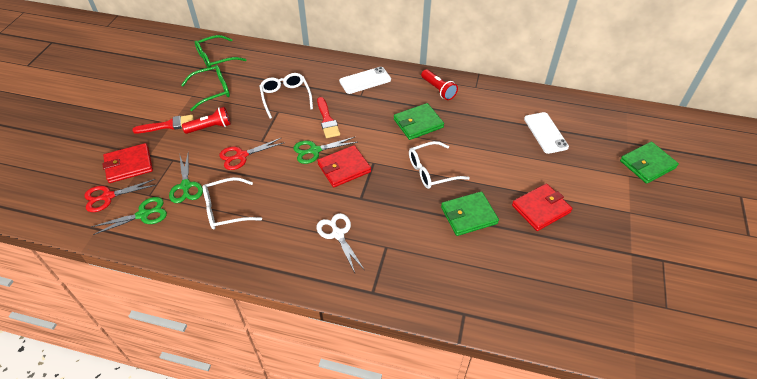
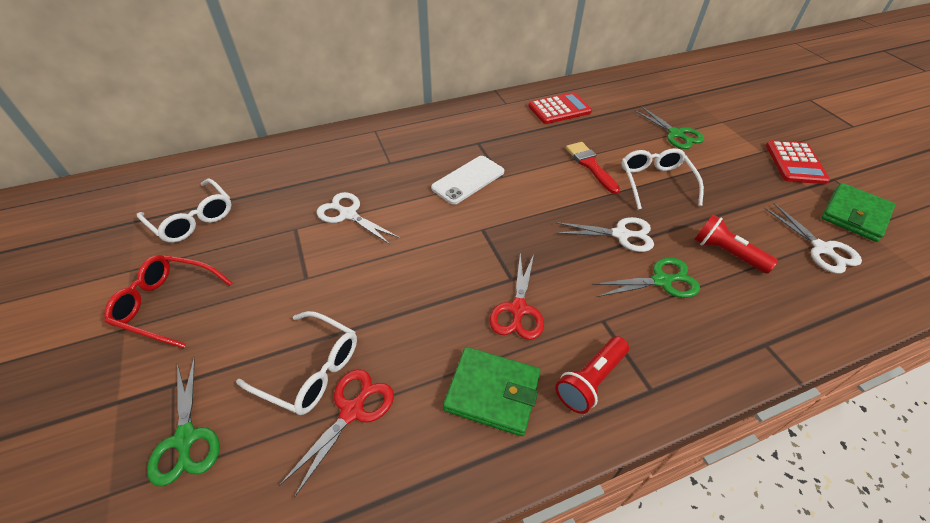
green glasses: [181,65,230,111] [195,35,247,68] = 2 -> none = 0
green wallet: [394,103,444,140] [441,191,499,236] [620,142,679,184] = 3 -> [443,347,541,436] [821,183,896,242] = 2
red brush: [132,115,194,133] [317,97,340,138] = 2 -> [566,142,620,194] = 1
red calculator: none = 0 -> [528,92,592,124] [766,140,830,184] = 2
red glasses: none = 0 -> [104,255,233,348] = 1
red wallet: [102,143,153,183] [317,145,371,187] [512,183,572,231] = 3 -> none = 0
white phone: [339,67,391,94] [524,112,569,154] = 2 -> [431,156,504,205] = 1
white scissors: [317,213,364,273] = 1 -> [317,192,400,245] [555,217,654,252] [764,203,862,274] = 3

